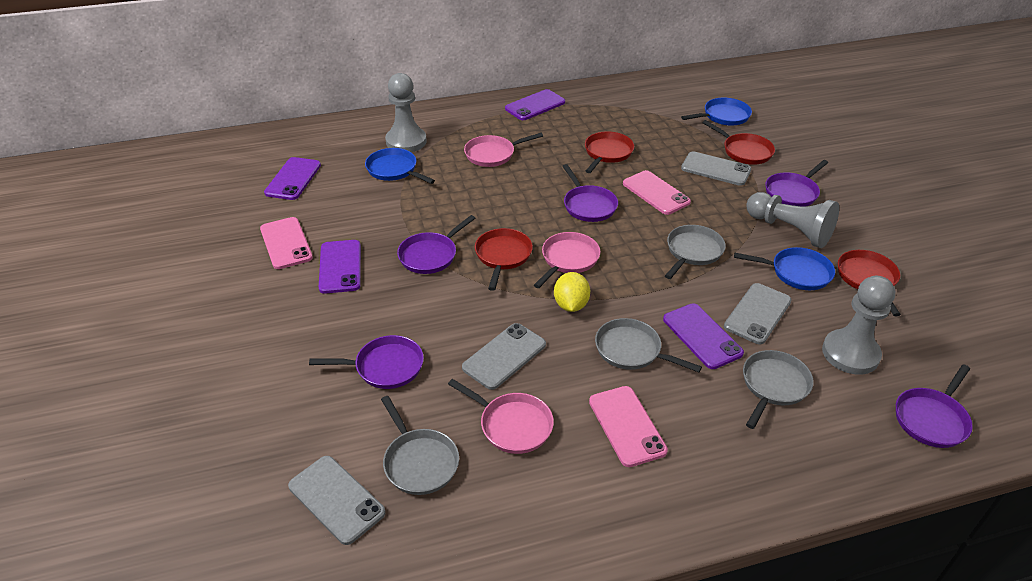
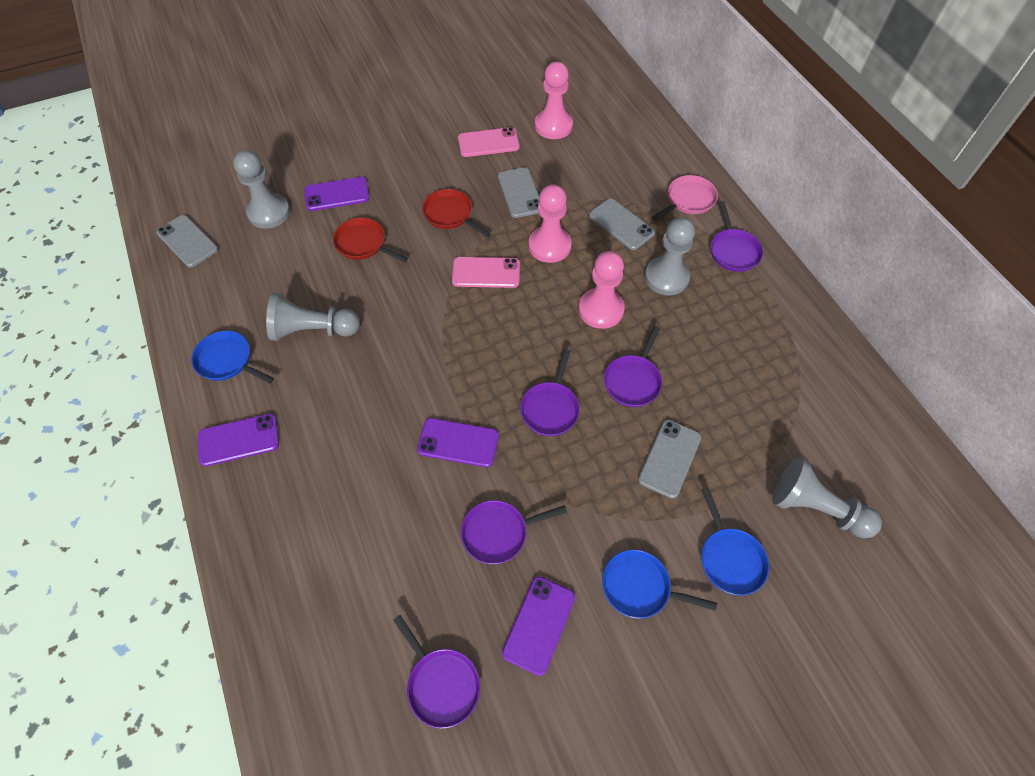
grey pan: [381,396,459,495] [595,318,702,372] [665,225,726,279] [743,350,814,429] = 4 -> none = 0
grey pawn: [385,73,427,152] [746,192,839,248] [822,276,895,375] = 3 -> [233,150,290,229] [266,293,360,341] [645,217,695,295] [772,457,882,538] = 4
pink pan: [448,379,554,454] [464,133,543,167] [534,232,600,288] = 3 -> [651,175,718,221] = 1
pink pawn: none = 0 -> [529,184,572,263] [535,62,573,139] [579,251,625,329] = 3
pink phone: [260,217,313,269] [589,386,668,467] [623,170,691,215] = 3 -> [452,257,520,288] [458,127,520,157] = 2
red pan: [475,228,533,291] [585,131,634,173] [702,120,775,165] [838,250,901,316] = 4 -> [333,218,408,263] [422,189,491,237] = 2
yellow lemon: [554,272,590,312] = 1 -> none = 0

